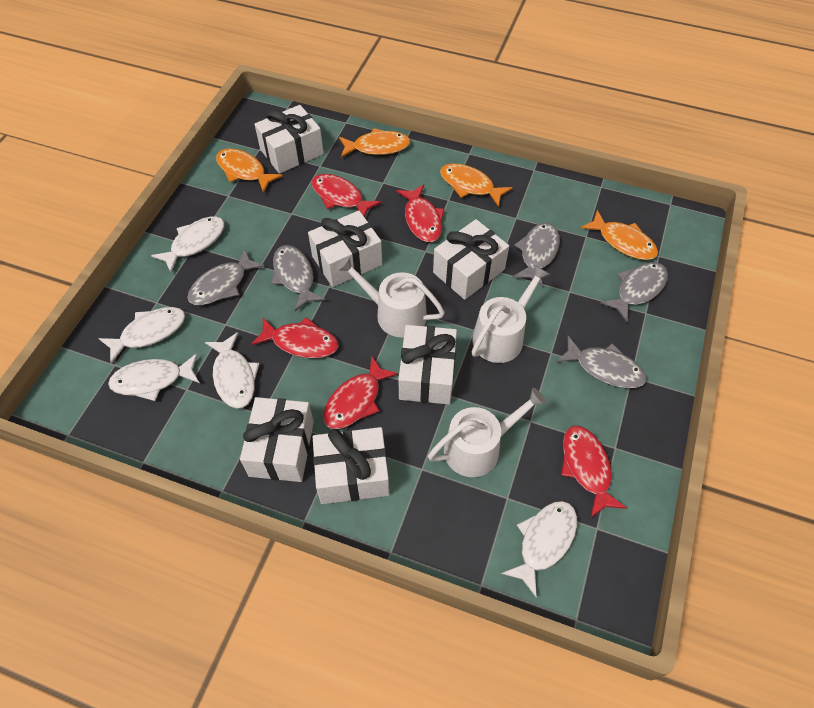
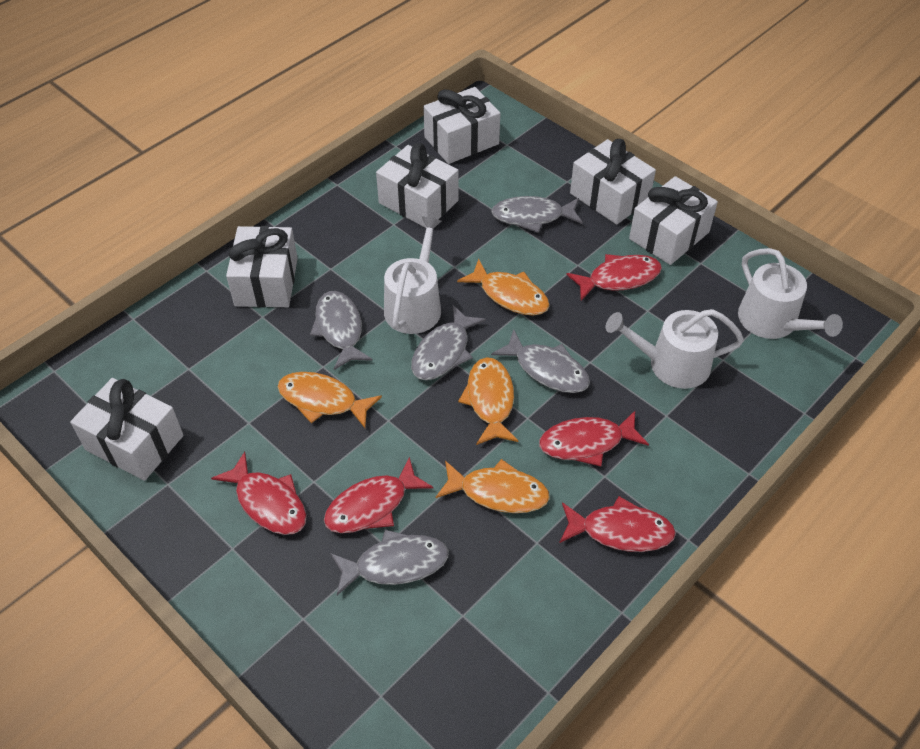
white fish: [98,307,186,364] [108,353,200,401] [151,216,225,273] [205,332,260,409] [501,501,577,598] = 5 -> none = 0

